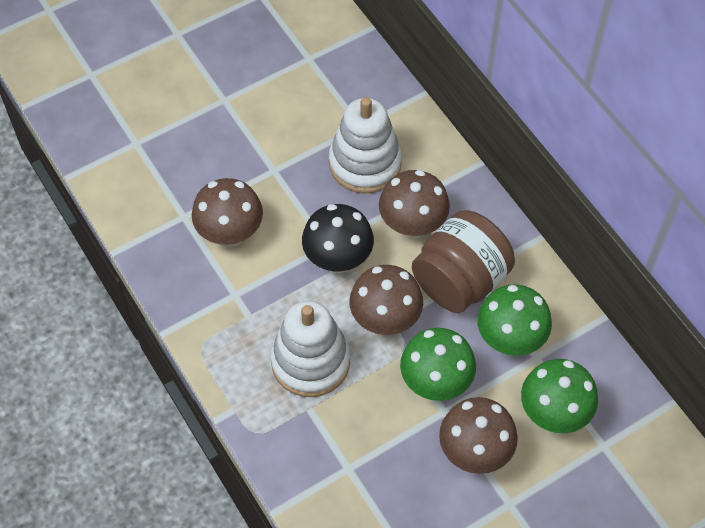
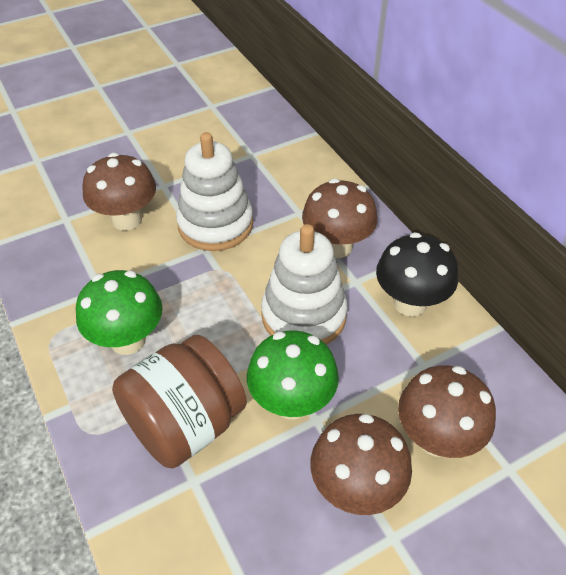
green mushroom: [400,328,476,401] [477,285,552,356] [521,359,598,433] = 3 -> [76,270,163,355] [247,330,339,419] = 2

